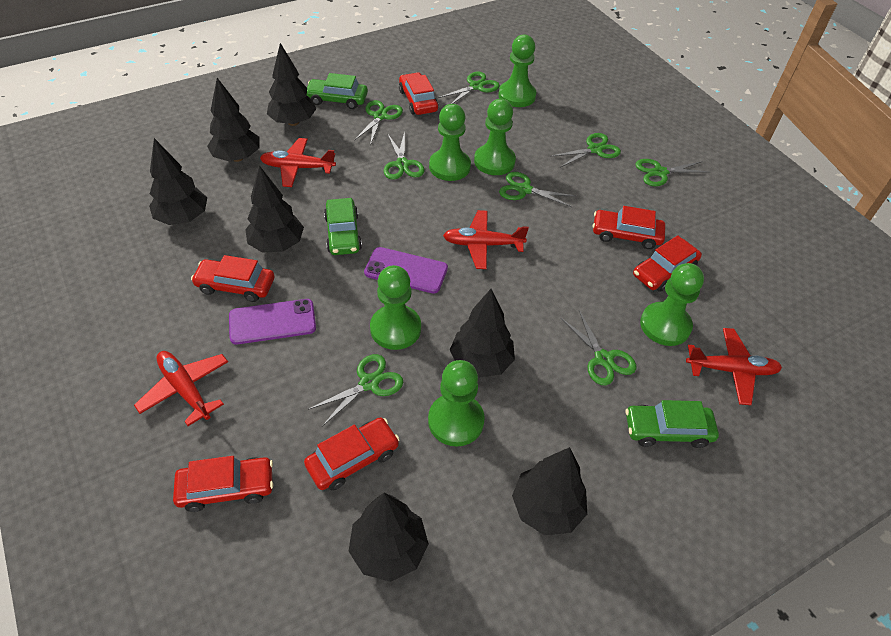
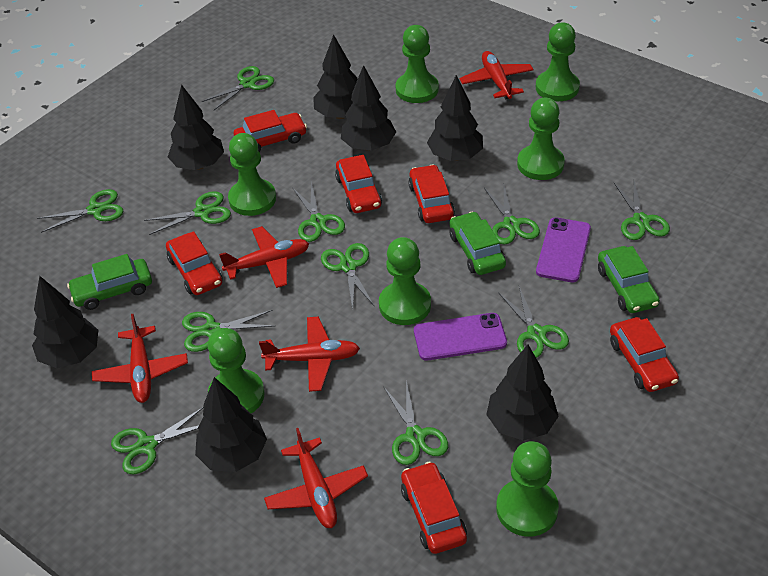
green pawn: [370,265,421,350] [428,360,485,446] [429,104,471,181] [474,99,516,175] [498,34,536,107] [640,263,704,346] = 6 -> [208,328,265,413] [228,133,276,216] [379,237,431,325] [396,25,439,103] [496,441,559,537] [517,98,565,180] [536,22,580,101] = 7
green scissors: [308,354,403,426] [354,100,403,145] [384,132,425,180] [438,72,500,104] [499,172,576,207] [550,133,621,168] [561,310,636,385] [635,159,709,186] = 8 -> [37,189,123,233] [111,407,203,474] [144,191,231,235] [182,310,274,352] [202,66,274,110] [292,181,345,242] [321,243,375,311] [383,380,448,465] [484,186,540,245] [498,286,569,358] [614,181,670,240] = 11
red plane: [134,351,228,426] [260,138,336,187] [443,210,529,269] [686,328,782,405] = 4 -> [92,314,188,403] [219,226,309,288] [259,316,360,392] [264,428,368,528] [460,51,534,99] = 5

